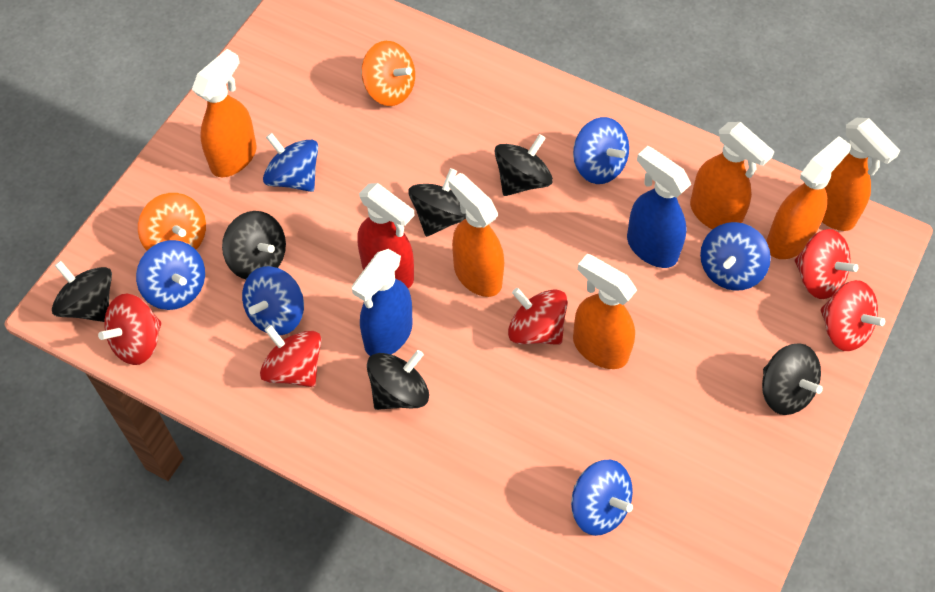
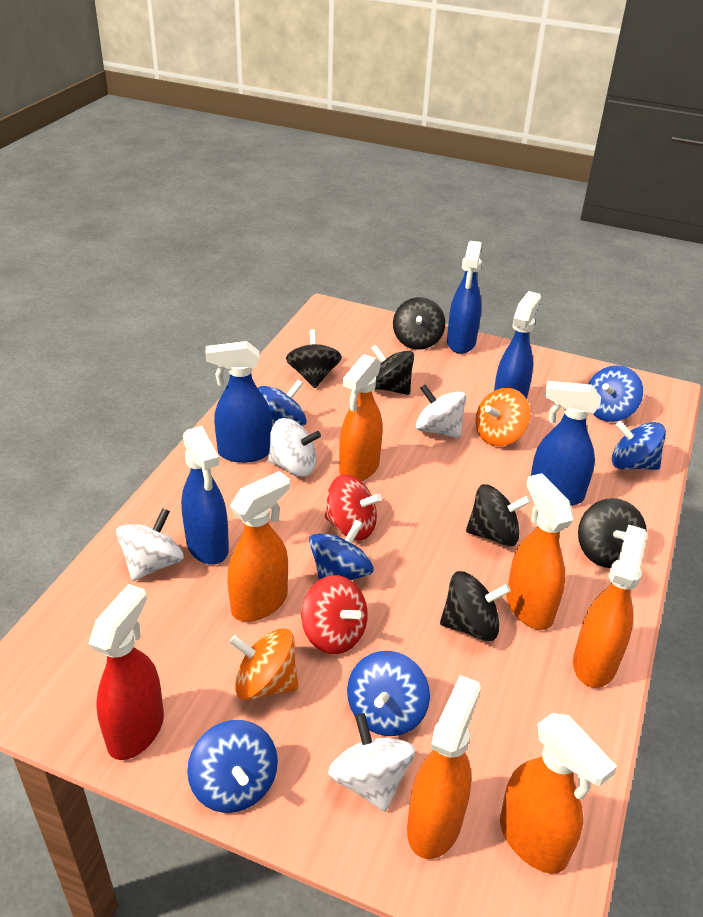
blue spray bottle: [351,249,413,356] [627,146,691,268] = 2 -> [181,426,229,565] [205,341,272,463] [447,241,482,354] [494,291,541,399] [531,381,601,506] = 5
red spinning top: [98,294,162,365] [260,325,321,387] [508,288,568,345] [795,229,858,299] [820,280,885,351] = 5 -> [301,575,368,654] [325,474,382,540] = 2
white spinning top: none = 0 -> [116,508,184,581] [268,418,321,477] [328,713,415,812] [416,384,466,438] = 4

